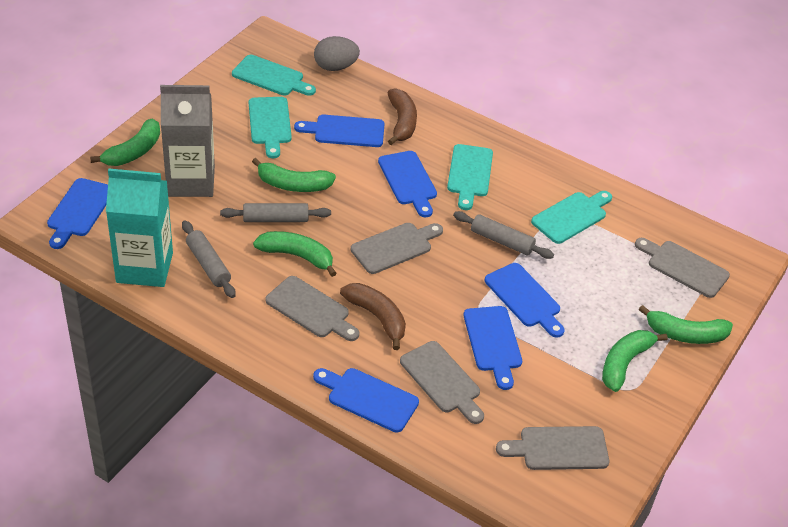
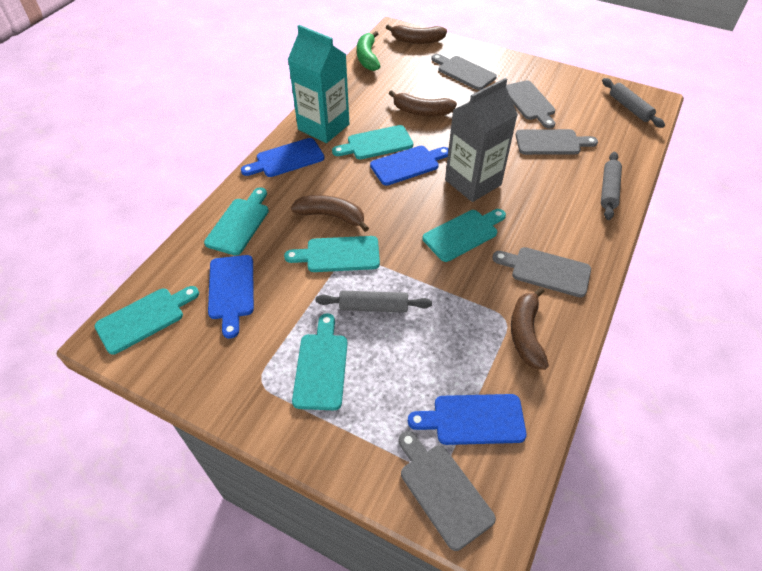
blue cutting board: [47,178,108,249] [294,115,385,147] [313,368,419,433] [378,151,437,217] [464,306,522,390] [485,263,565,338] = 6 -> [208,255,254,339] [241,138,324,177] [370,146,449,186] [408,394,527,445] = 4
brown banana: [340,283,406,350] [388,88,417,145] = 2 -> [291,195,369,232] [386,25,447,44] [389,90,457,116] [511,287,549,370] = 4
green banana: [90,119,160,166] [252,158,336,192] [253,231,337,277] [602,330,668,392] [639,305,733,344] = 5 -> [357,31,380,71] = 1
grey egg: [314,36,360,71] = 1 -> none = 0
turquoise cutting board: [232,55,316,96] [249,97,292,158] [447,144,493,210] [531,191,612,244] = 4 -> [94,286,199,355] [204,188,269,256] [284,236,380,272] [292,313,348,410] [332,125,413,159] [423,209,506,262] = 6

